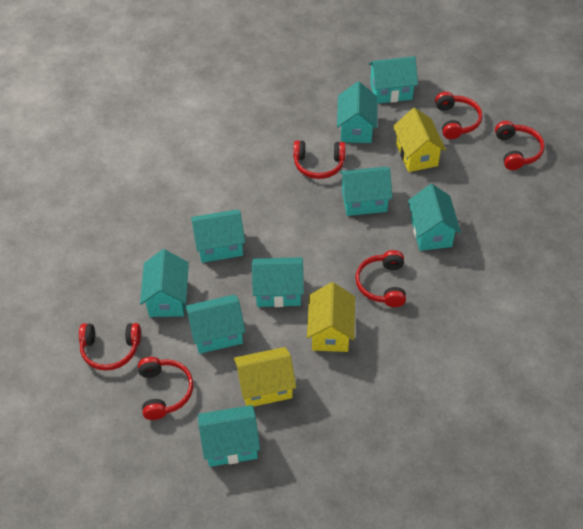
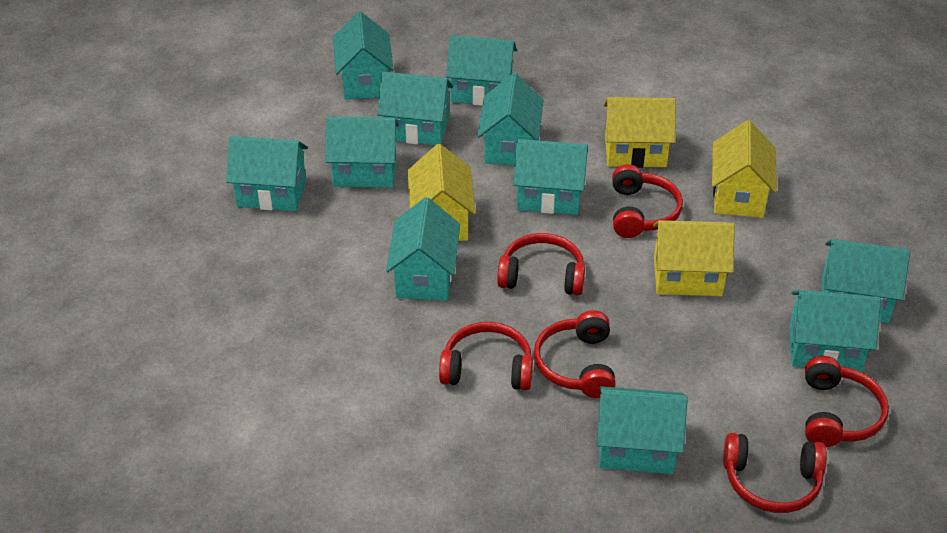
turquoise house: [140,249,189,317] [185,295,246,354] [191,209,245,263] [198,405,260,467] [252,257,304,307] [337,82,377,143] [339,167,392,216] [368,56,418,104] [408,184,461,251] = 9 -> [226,136,308,211] [326,117,399,188] [333,11,394,100] [377,72,453,146] [386,197,460,301] [446,35,517,106] [477,73,543,166] [513,139,588,215] [597,386,688,474] [789,290,881,372] [822,239,910,323] = 11
yellow house: [234,347,296,407] [307,282,355,352] [393,108,446,172] = 3 -> [408,144,476,241] [604,97,676,168] [653,220,735,296] [712,120,777,218] = 4

